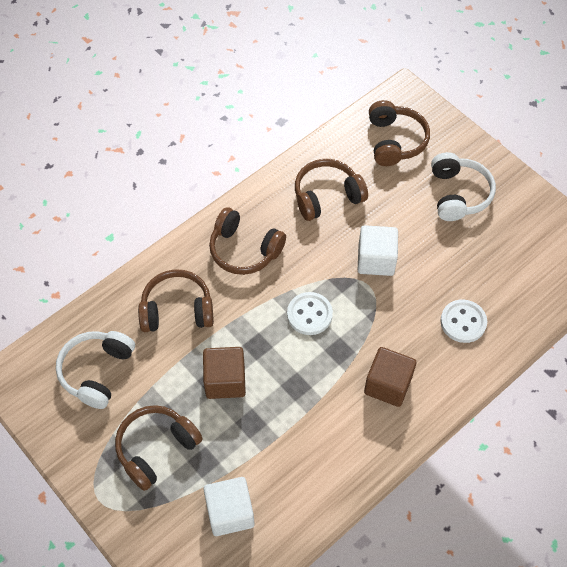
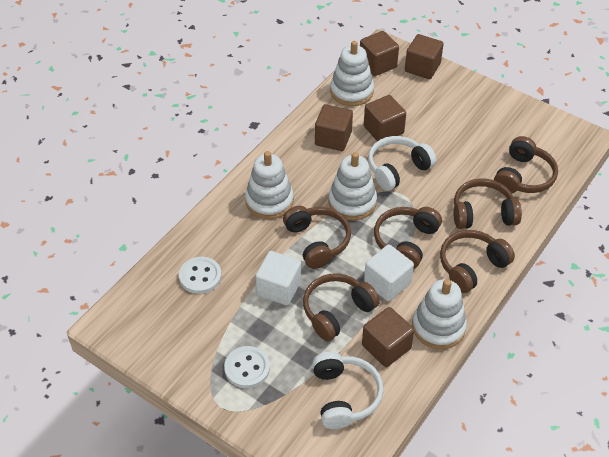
brown cube: [203,347,246,399] [364,347,416,407] = 2 -> [315,104,353,151] [360,31,399,76] [362,307,414,367] [364,95,406,141] [405,34,444,79] = 5
brown headphones: [115,405,203,491] [138,269,214,332] [209,207,286,275] [295,159,368,221] [369,100,430,166] = 5 -> [283,206,351,269] [303,273,380,341] [374,207,442,269] [440,230,515,293] [453,178,522,229] [494,136,558,193] = 6
white stacking toy: none = 0 -> [245,151,294,219] [328,152,377,220] [330,41,374,106] [412,279,467,349] = 4

